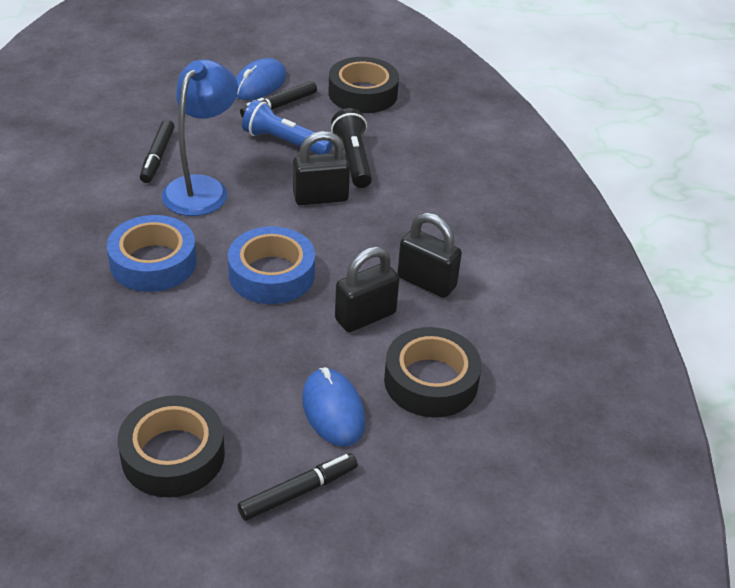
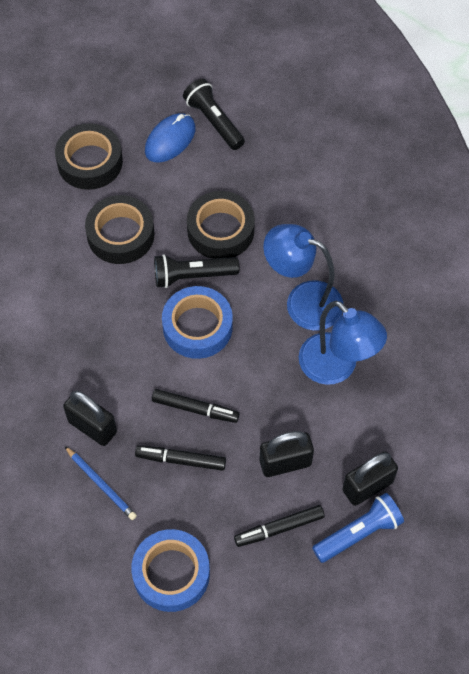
black flashlight: [331,108,372,188] = 1 -> [154,254,239,288] [183,79,245,150] = 2
blue lamp: [162,59,238,216] = 1 -> [263,224,343,331] [299,301,387,385] = 2
blue mouse: [236,58,286,100] [302,367,366,447] = 2 -> [145,113,196,163] = 1
blue pencil: none = 0 -> [65,446,137,520] = 1

